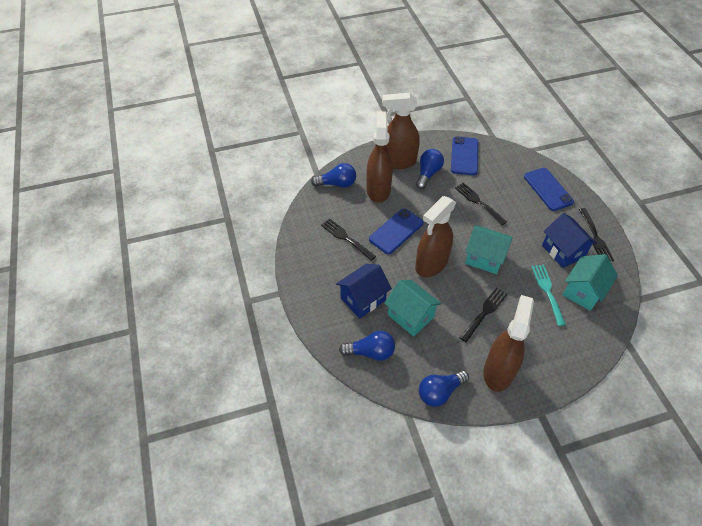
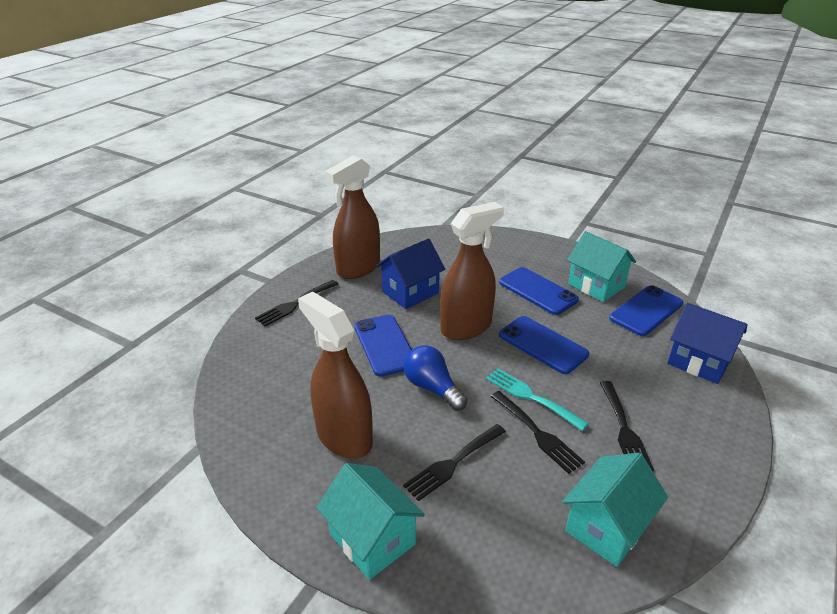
blue light bulb: [311,163,356,188] [339,331,395,361] [416,149,444,189] [419,370,469,407] = 4 -> [404,345,467,411] = 1
blue phone: [369,208,423,254] [451,136,478,175] [524,168,574,211] = 3 -> [354,315,412,377] [499,267,579,315] [499,316,589,374] [609,285,683,336] = 4
brown spray bottle: [366,111,393,203] [382,93,420,169] [415,196,456,277] [484,295,534,392] = 4 -> [298,292,373,459] [325,155,380,279] [440,202,504,340] = 3

